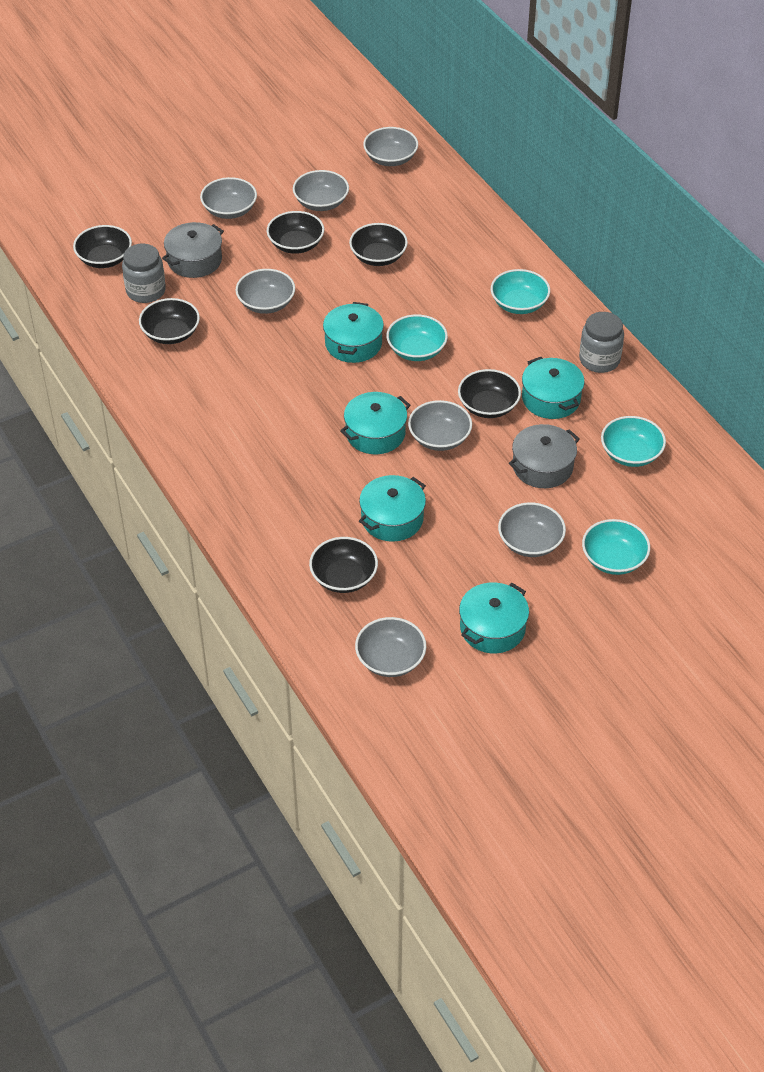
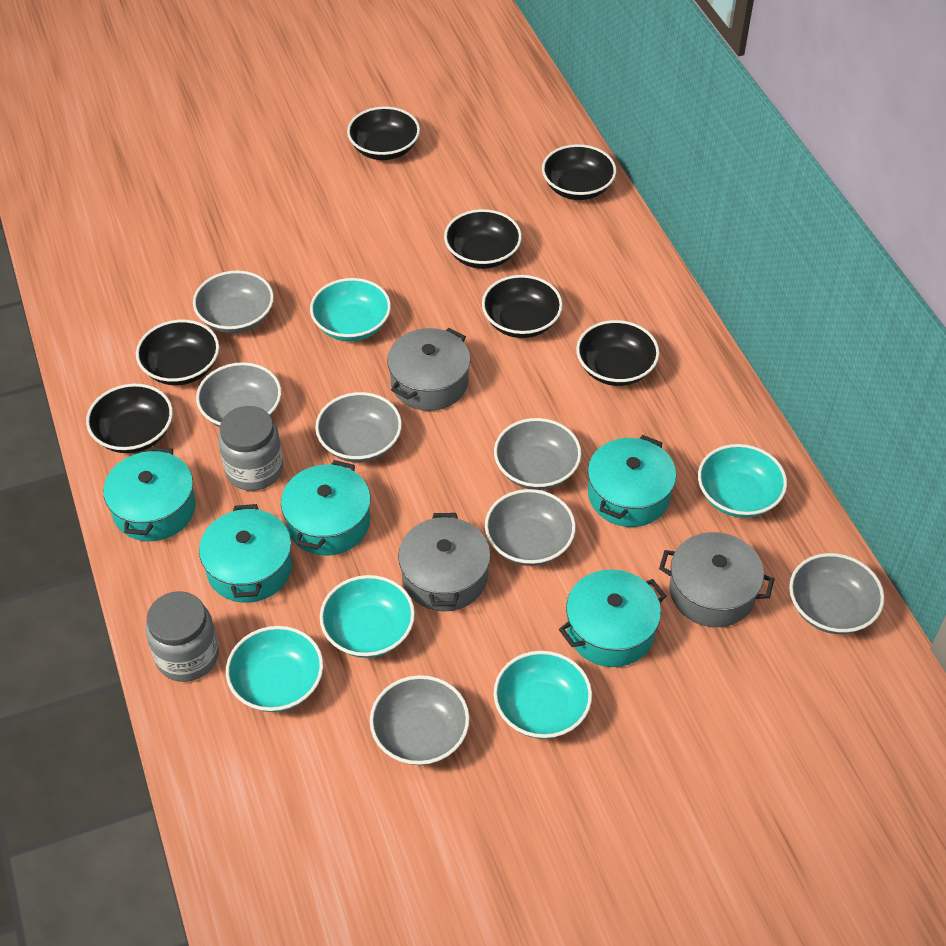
black bowl: [73,225,132,268] [139,298,200,344] [267,211,324,254] [309,537,378,593] [349,223,408,266] [458,369,521,418] = 6 -> [86,384,173,453] [136,320,219,385] [347,107,420,160] [444,209,522,269] [482,275,563,338] [542,144,616,200] [576,320,659,386] = 7
grey pot: [162,222,224,278] [509,424,580,488] = 2 -> [387,328,471,411] [398,513,491,612] [659,532,774,627] = 3
turquoise bowl: [386,314,448,361] [491,269,550,314] [582,519,650,575] [601,416,666,467] = 4 -> [226,626,323,712] [310,278,391,341] [320,575,415,658] [493,651,592,739] [698,444,787,518] = 5

